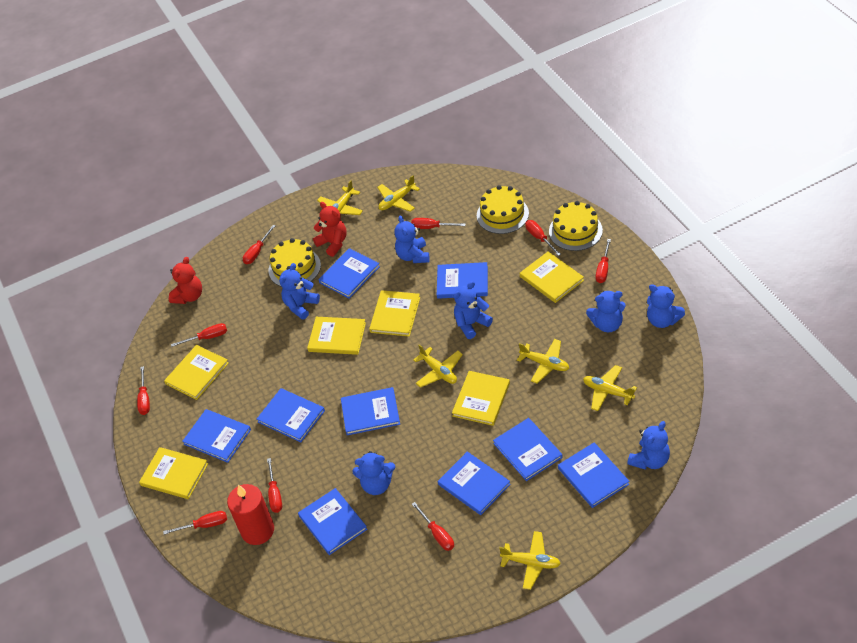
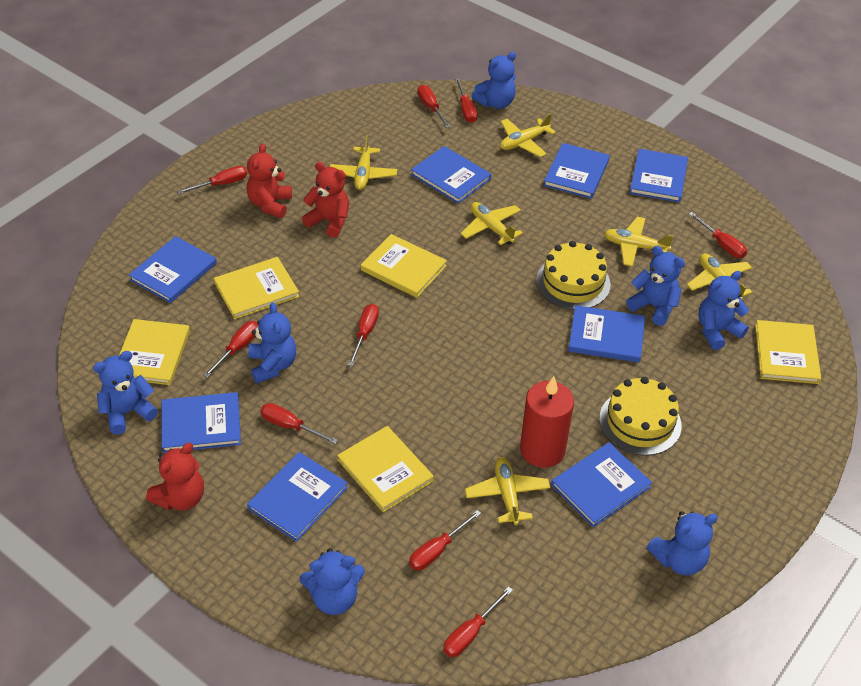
blue book: [182,409,251,463] [257,388,325,442] [298,488,367,555] [318,248,380,299] [341,387,400,435] [437,262,488,299] [438,452,510,515] [493,418,563,481] [558,442,629,508] = 9 -> [129,236,217,303] [162,392,241,453] [247,452,348,542] [411,146,491,204] [543,143,610,199] [551,442,652,527] [568,305,645,363] [630,149,688,203] = 8
red teddy bear: [169,257,202,304] [313,202,347,257] = 2 -> [146,443,204,511] [247,144,292,218] [302,162,349,238] = 3
yellow book: [139,447,208,499] [164,345,229,400] [307,317,366,355] [369,290,420,337] [452,371,510,426] [520,251,584,303] = 6 -> [119,319,190,385] [214,257,299,319] [337,426,434,512] [361,234,447,298] [755,320,821,384] = 5
yellow cake: [269,238,321,287] [477,185,529,234] [549,201,603,251] = 3 -> [536,241,611,310] [599,377,682,456] = 2

